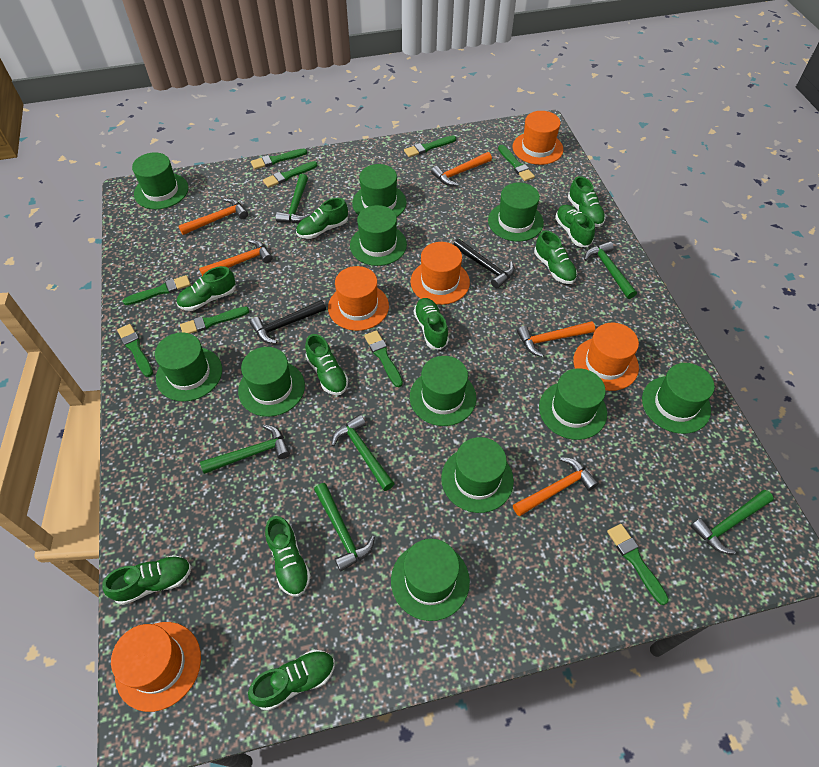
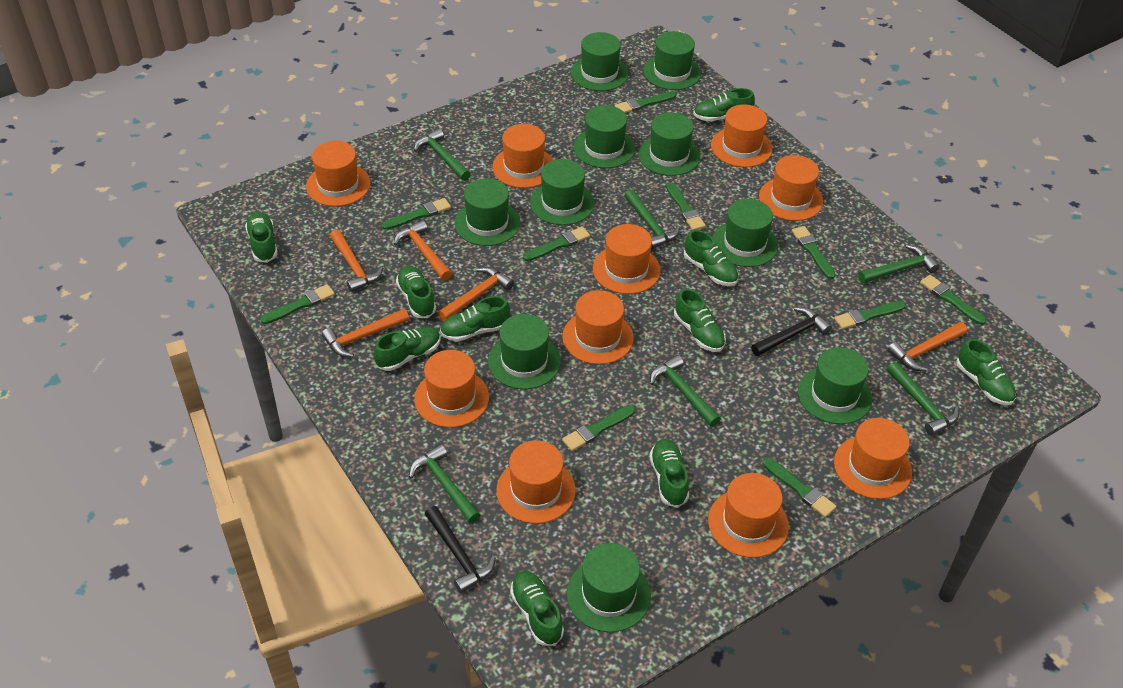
green brush: [117,324,153,377] [123,275,191,305] [180,307,250,334] [251,148,307,169] [263,161,318,188] [364,330,403,387] [404,135,456,157] [498,145,535,181] [607,524,669,605] = 9 -> [260,284,335,324] [382,198,451,230] [523,227,590,261] [562,405,635,451] [615,91,676,113] [666,182,706,230] [762,457,836,517] [792,226,836,279] [834,301,906,329] [920,275,986,325] = 10
green hat: [132,152,188,209] [155,332,222,401] [238,347,305,417] [350,205,407,266] [352,164,406,217] [391,539,470,621] [410,356,476,426] [441,437,514,513] [488,183,544,241] [539,368,607,440] [642,363,715,434] = 11 -> [454,178,520,246] [488,314,561,389] [530,159,595,225] [567,543,651,632] [571,32,629,91] [574,105,635,168] [638,112,700,176] [643,31,701,90] [712,199,778,267] [798,347,872,424] = 10
orange hat: [111,622,201,712] [328,266,389,331] [411,242,470,305] [513,111,563,165] [573,323,639,391] = 5 -> [306,141,370,206] [414,350,489,427] [493,124,553,188] [496,440,576,524] [562,290,634,364] [593,224,661,294] [708,473,789,558] [711,104,772,167] [759,155,823,221] [834,418,912,499] = 10

